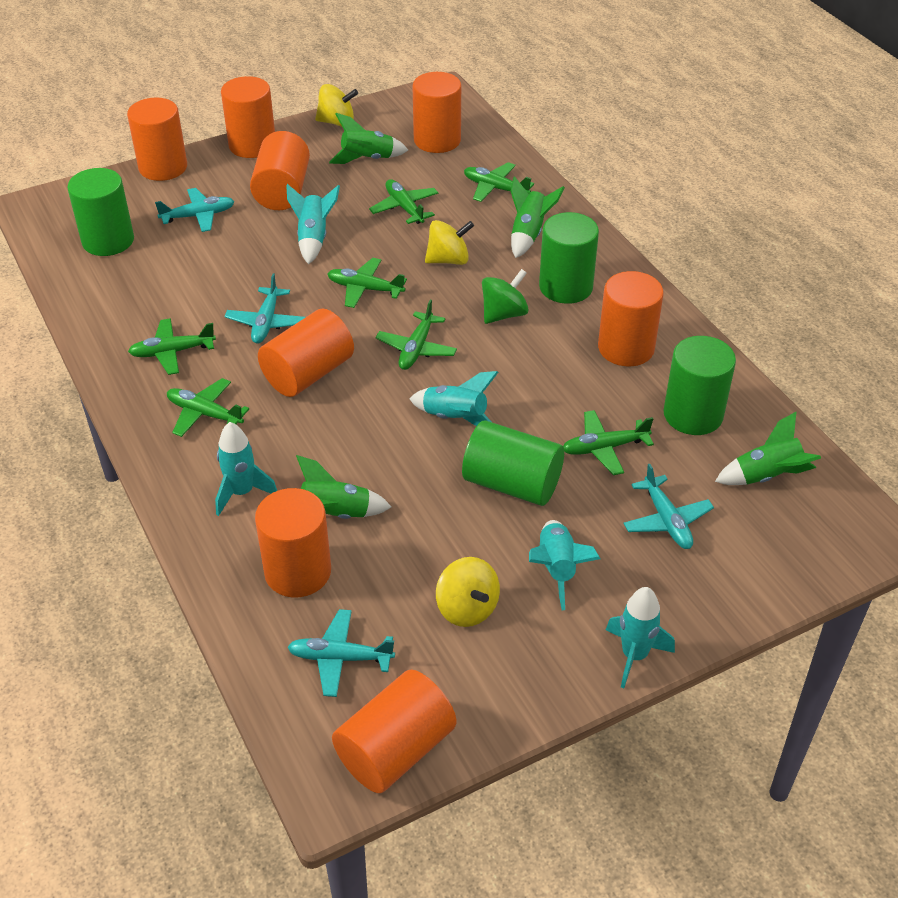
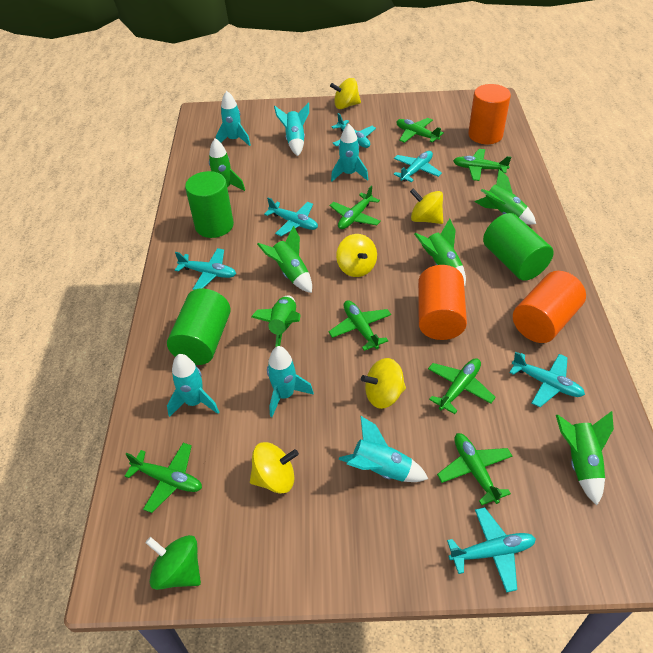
green cylinder: [67,168,134,256] [462,420,564,506] [539,212,599,304] [663,336,736,435] = 4 -> [167,288,231,365] [185,171,234,238] [483,213,554,281] = 3
green rocket: [296,455,391,519] [329,113,408,164] [511,176,565,258] [715,411,821,485] = 4 -> [209,138,245,191] [251,295,301,347] [257,226,312,293] [414,218,466,287] [475,169,536,224] [556,411,614,505] = 6
orange cylinder: [127,97,187,181] [221,76,275,158] [250,131,310,210] [255,488,331,598] [258,309,354,397] [332,669,456,793] [412,72,461,153] [598,271,664,367] = 8 -> [418,265,467,340] [468,84,511,144] [513,271,586,343] = 3
turquoise plane: [155,188,235,232] [225,274,305,344] [288,609,395,697] [623,464,714,549] = 4 -> [175,248,236,290] [264,197,318,236] [332,113,376,148] [393,151,442,182] [447,507,536,593] [509,352,585,407] = 6
turquoise rocket: [215,422,277,516] [286,184,340,264] [410,371,498,426] [529,520,600,610] [606,587,675,688] = 5 -> [167,354,219,417] [216,91,251,146] [267,346,314,417] [274,102,309,156] [331,124,368,182] [339,416,428,482] = 6
yellow spinning top: [315,84,358,127] [425,220,474,265] [436,557,500,627] = 3 -> [250,442,299,494] [330,78,361,109] [336,234,377,277] [361,358,406,409] [410,188,443,224] = 5

